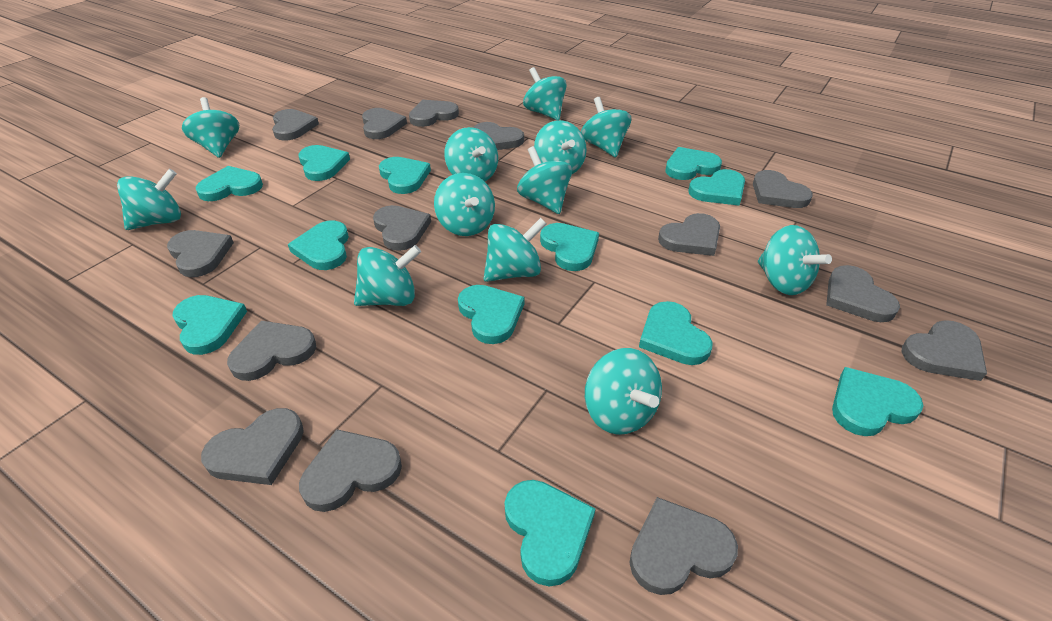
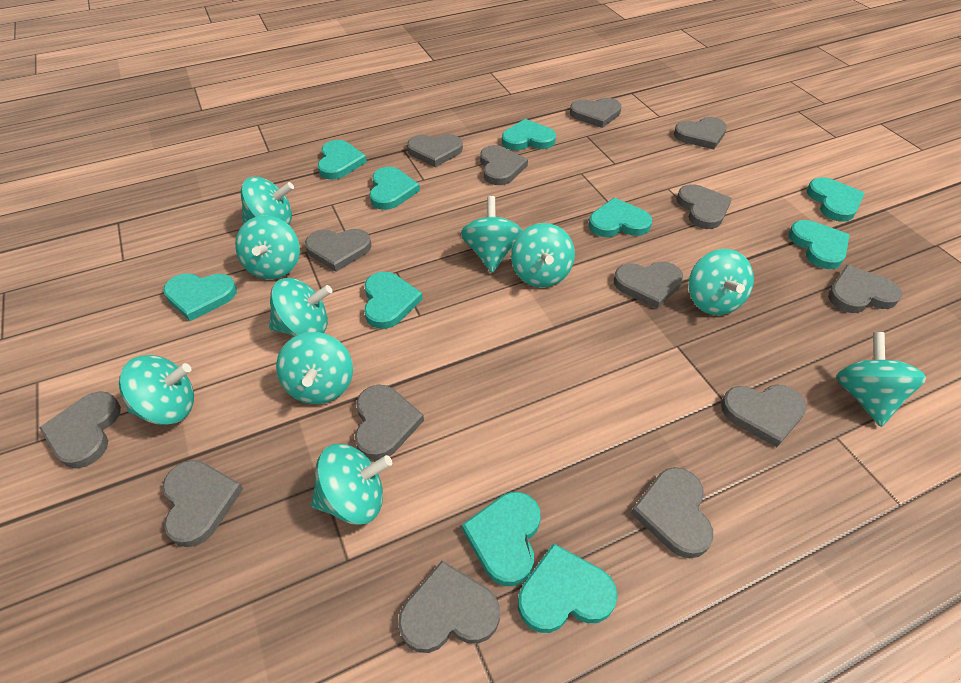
turquoise heart: [173,295,247,355] [196,166,263,201] [288,221,349,270] [298,145,350,181] [379,157,431,194] [458,285,524,344] [504,480,596,586] [540,223,599,271] [639,301,713,365] [665,147,722,180] [688,169,745,206] [832,367,923,436] = 12 -> [163,273,237,321] [318,140,367,180] [364,272,423,329] [369,167,420,210] [462,492,541,586] [502,119,556,151] [518,543,617,633] [589,198,652,237] [789,220,850,269] [807,177,865,222] = 10
turquoise spinning top: [117,169,181,230] [182,97,239,158] [354,245,421,306] [434,173,495,236] [444,127,498,182] [484,218,547,282] [517,146,572,214] [523,67,567,120] [534,120,587,174] [581,97,631,157] [585,348,662,435] [758,225,832,295] = 12 -> [119,355,194,425] [235,215,300,279] [241,177,294,225] [269,278,333,337] [276,332,353,404] [311,444,392,525] [461,196,522,273] [511,223,575,287] [689,249,754,315] [836,332,926,427] = 10

